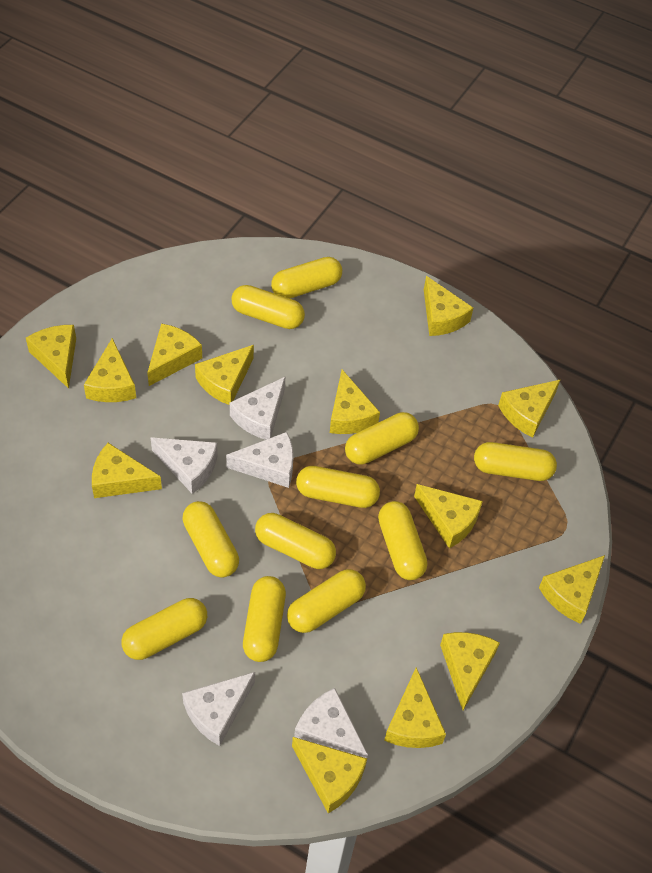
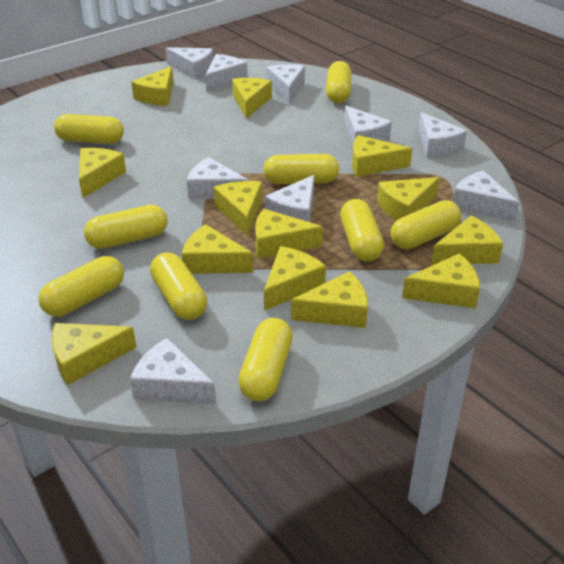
white cheese: [150,437,218,494] [182,672,255,746] [226,432,293,488] [230,377,285,440] [294,688,368,758] = 5 -> [130,338,216,404] [166,47,213,79] [187,157,249,199] [205,54,248,92] [265,175,314,222] [266,64,305,103] [344,106,392,145] [418,112,467,158] [453,170,519,222] = 9
yellow capsule: [122,598,207,660] [183,501,239,578] [231,285,305,329] [243,576,286,662] [255,513,336,569] [271,257,342,298] [287,569,366,633] [296,466,380,508] [345,412,419,465] [378,501,427,580] [474,442,557,481] = 11 -> [39,256,124,317] [54,114,124,144] [84,205,168,249] [150,252,207,320] [238,318,293,401] [263,154,339,184] [326,61,352,103] [340,199,384,262] [390,200,461,249] = 9

